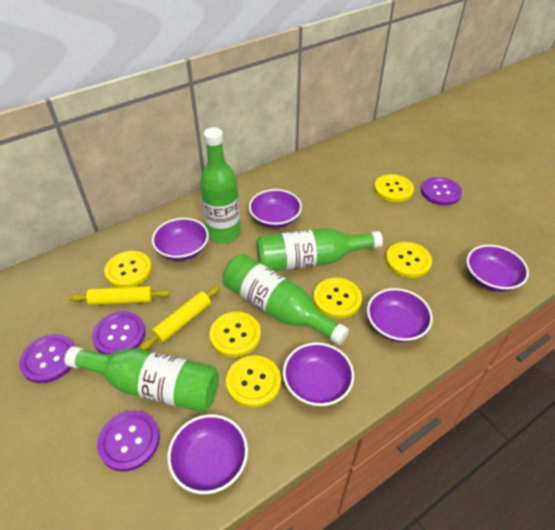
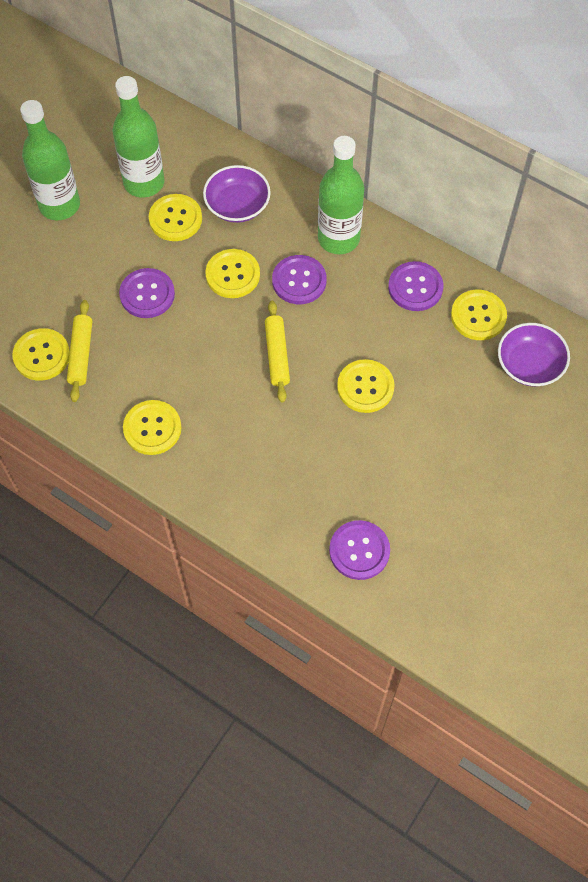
green bottle: [64,346,219,412] [200,127,241,243] [223,254,349,345] [256,228,383,271] = 4 -> [20,100,80,220] [112,76,165,198] [318,136,364,254] = 3
purple bowl: [152,218,209,261] [167,414,248,494] [249,189,302,228] [283,342,354,406] [367,288,433,342] [467,245,529,292] = 6 -> [203,165,271,223] [498,323,570,387] = 2

